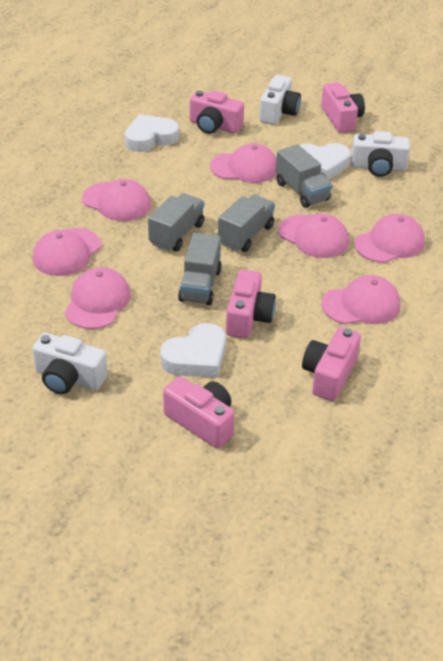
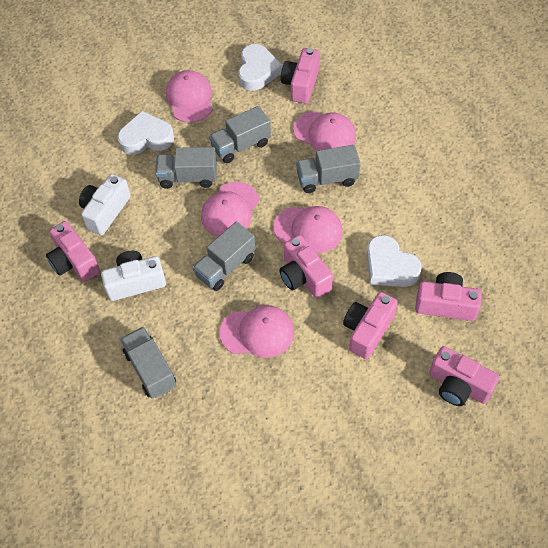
grey truck: [148,193,204,251] [178,233,222,305] [218,194,275,252] [276,144,332,208] = 4 -> [120,327,176,398] [155,147,217,189] [193,222,256,291] [209,106,271,163] [296,145,360,193] = 5
pink camera: [163,377,235,448] [190,90,244,134] [226,269,276,338] [302,327,361,401] [321,82,365,133] = 5 -> [46,221,100,282] [279,235,333,298] [281,48,320,104] [343,292,398,359] [415,272,482,321] [429,346,500,406] = 6
pink cap: [33,228,101,276] [64,267,131,329] [82,179,151,221] [210,143,277,183] [278,214,349,258] [321,275,400,324] [354,214,425,263] = 7 -> [166,70,213,123] [201,182,259,237] [219,305,294,358] [274,206,343,253] [293,111,356,151] = 5
white camera: [33,333,108,394] [259,75,301,125] [351,131,410,177] = 3 -> [79,174,131,235] [101,251,166,301] = 2

